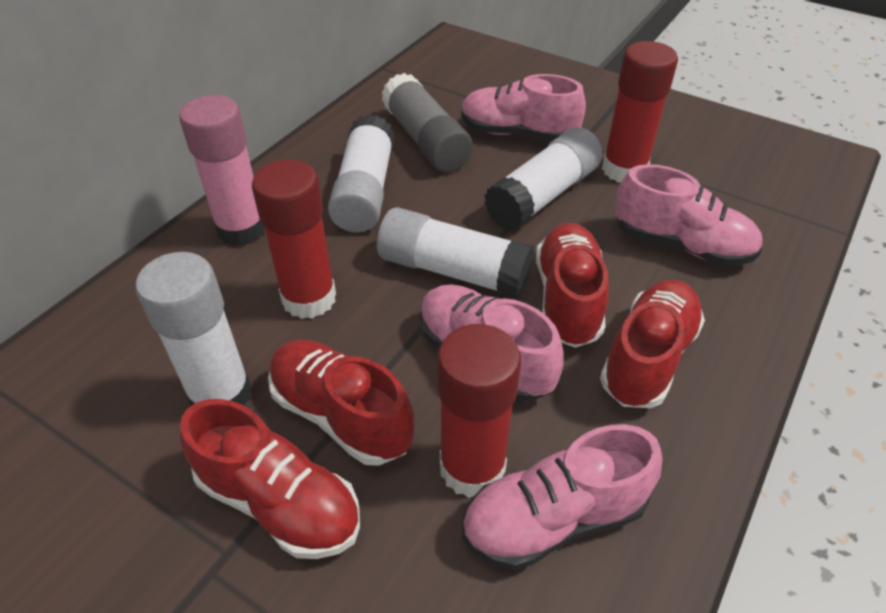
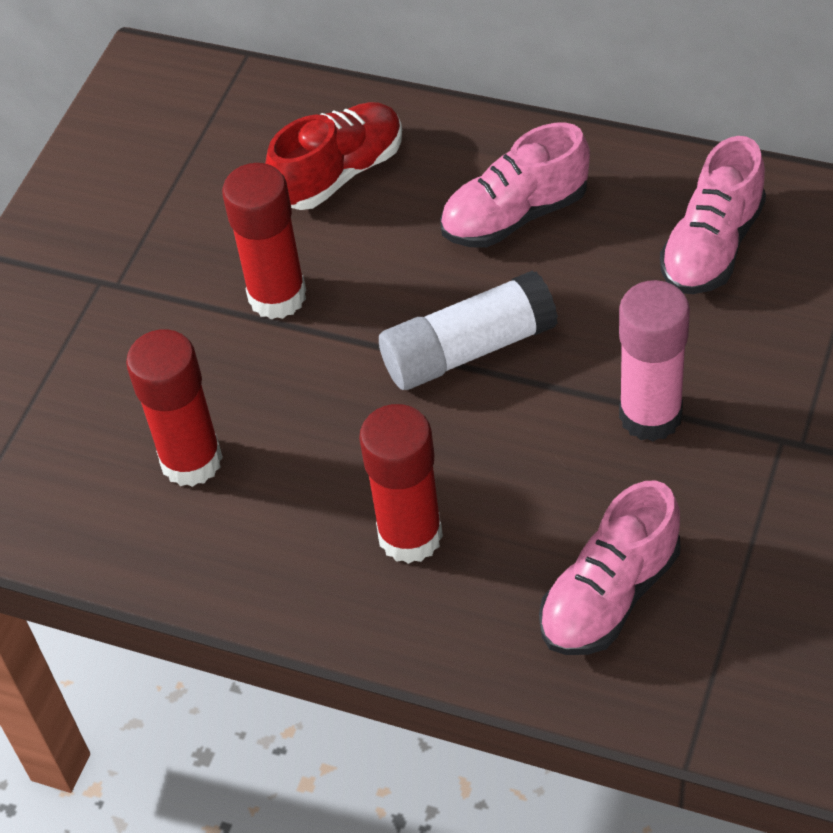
grey glue stick: [382,73,473,172] = 1 -> none = 0
pink shoe: [419,284,563,402] [461,74,586,141] [462,424,662,570] [615,164,763,266] = 4 -> [440,123,590,248] [539,481,681,655] [660,136,766,294] = 3
red shoe: [180,399,360,559] [268,340,414,465] [536,223,609,348] [600,280,705,408] = 4 -> [265,102,402,210] = 1
white glue stick: [135,252,252,406] [328,114,394,233] [377,207,534,298] [484,127,603,230] = 4 -> [379,270,558,390] = 1

